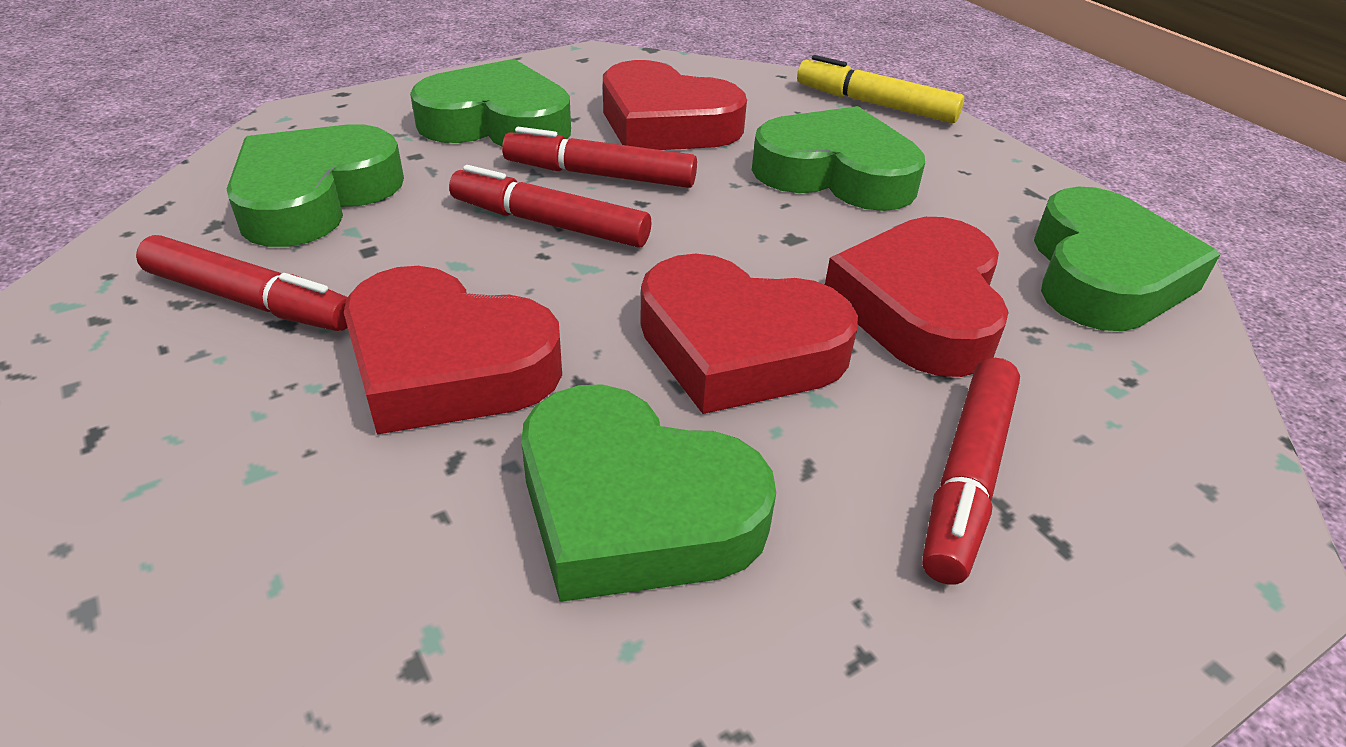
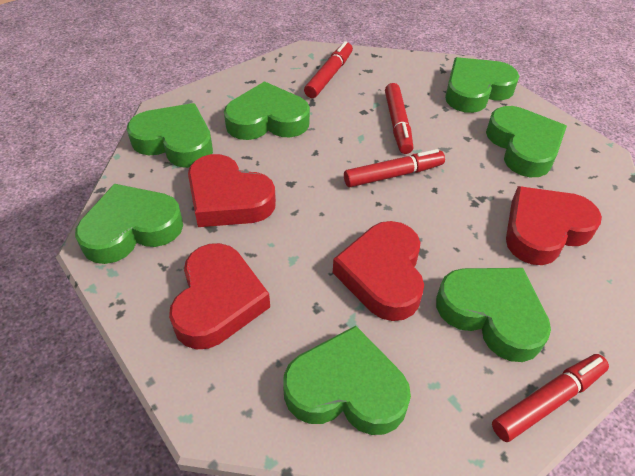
green heart: [227,124,404,247] [410,59,571,147] [521,384,776,602] [752,106,925,211] [1034,187,1220,331] = 5 -> [75,184,183,264] [127,103,213,168] [224,81,310,140] [283,326,411,435] [436,268,551,362] [445,57,519,113] [486,106,567,177] = 7
yellow marker: [797,55,964,123] = 1 -> none = 0

